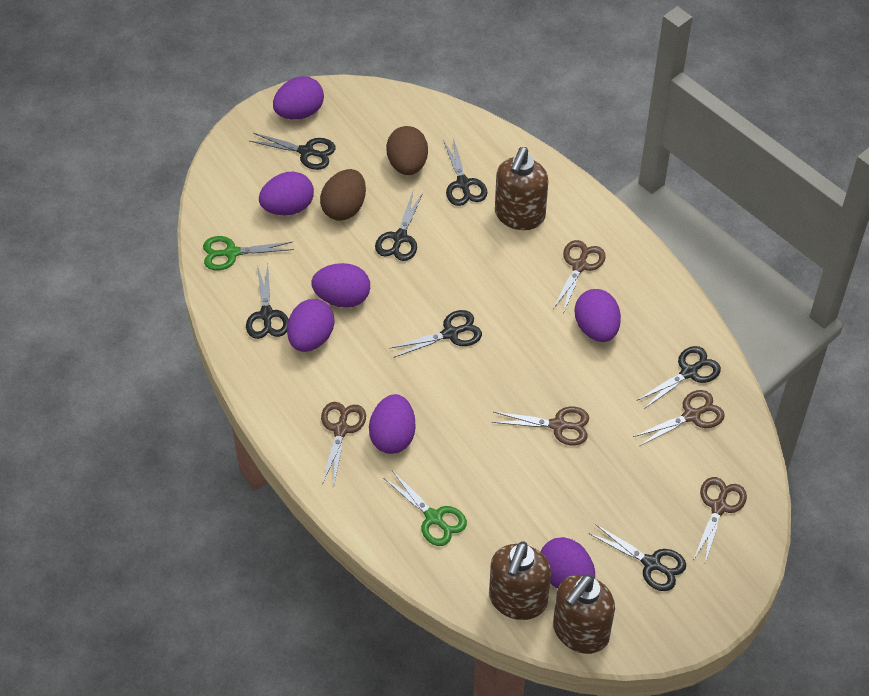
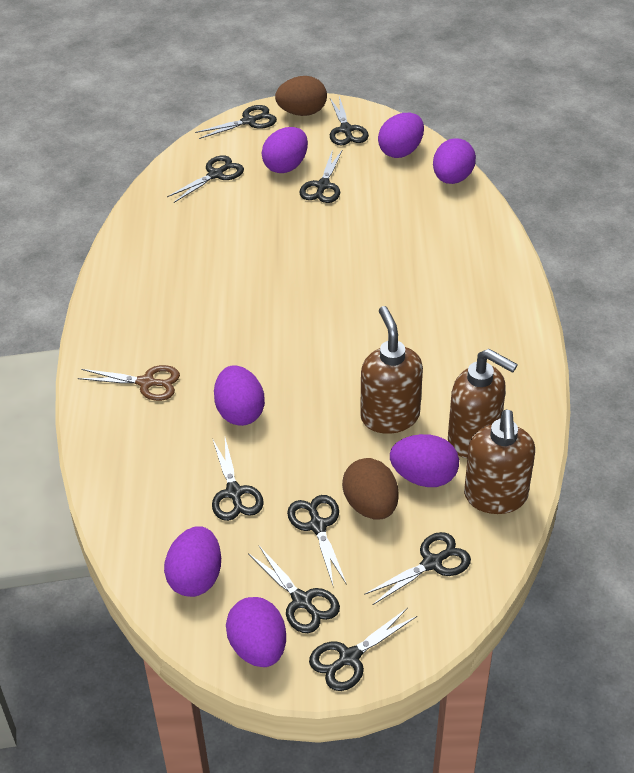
black scissors: [246,265,289,339] [249,133,335,170] [375,192,423,261] [389,310,482,358] [443,138,488,206] [590,524,686,591] [638,346,721,409] = 7 -> [167,155,244,203] [195,105,277,139] [212,438,264,521] [248,546,340,633] [287,495,347,585] [299,149,342,203] [309,608,417,691] [330,96,369,145] [364,532,471,605] = 9
brown scissors: [321,402,366,484] [492,407,589,446] [553,240,606,313] [633,390,725,446] [694,477,747,563] = 5 -> [78,365,180,401] = 1
green scissors: [203,236,294,270] [384,471,467,546] = 2 -> none = 0

